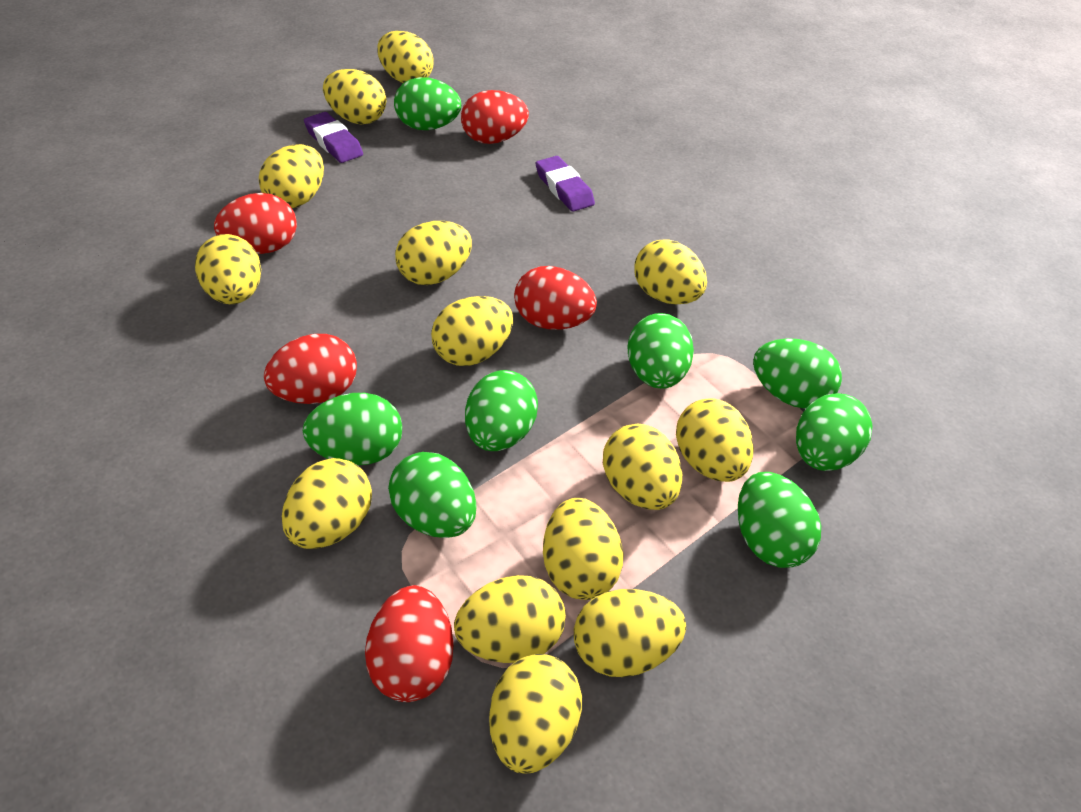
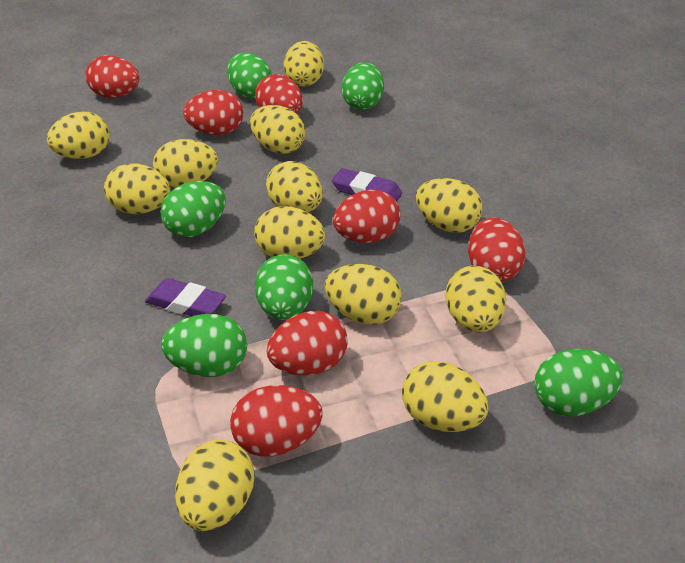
green egg: [303,393,402,465] [388,452,477,538] [394,77,461,130] [465,370,538,451] [628,313,694,389] [738,472,821,568] [753,338,842,409] [796,393,873,471] = 8 -> [160,181,226,237] [161,314,247,377] [227,53,272,98] [255,254,313,320] [342,62,384,110] [534,349,623,416] = 6
red egg: [214,193,297,254] [264,334,357,404] [365,585,453,702] [461,90,529,144] [514,266,597,329] = 5 -> [85,56,140,98] [183,90,243,135] [230,385,322,457] [255,74,303,114] [267,311,348,375] [333,189,400,243] [468,217,525,282] = 7
yellow egg: [195,234,261,304] [259,144,324,208] [282,458,372,549] [323,69,386,124] [377,30,433,83] [395,221,472,285] [431,296,513,366] [454,575,566,663] [489,654,582,773] [543,498,624,600] [574,589,686,677] [603,424,682,510] [634,239,707,304] [676,398,754,482] = 14 -> [47,112,110,159] [104,163,171,214] [153,139,218,188] [175,440,254,531] [250,105,305,154] [254,206,325,259] [266,161,323,212] [284,41,324,87] [324,264,402,325] [402,361,489,432] [416,178,482,233] [445,266,506,333] = 12

